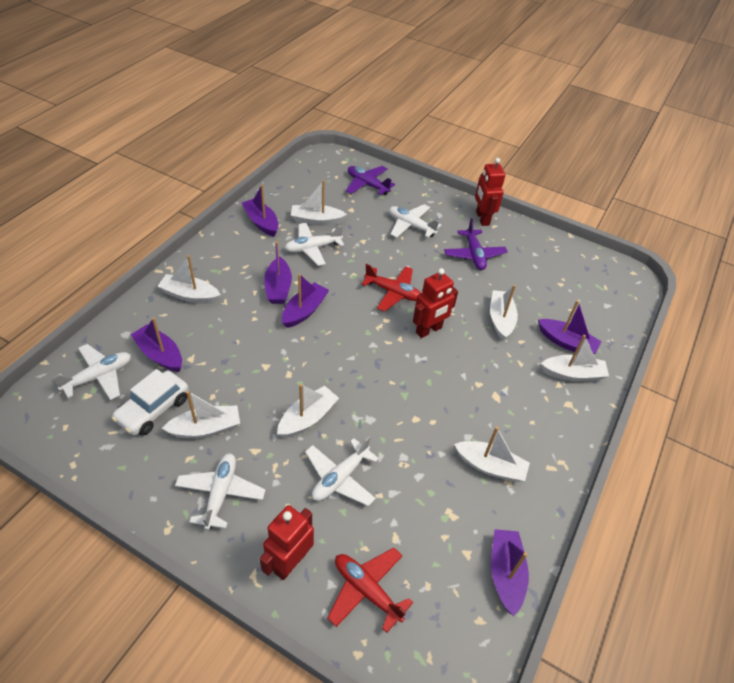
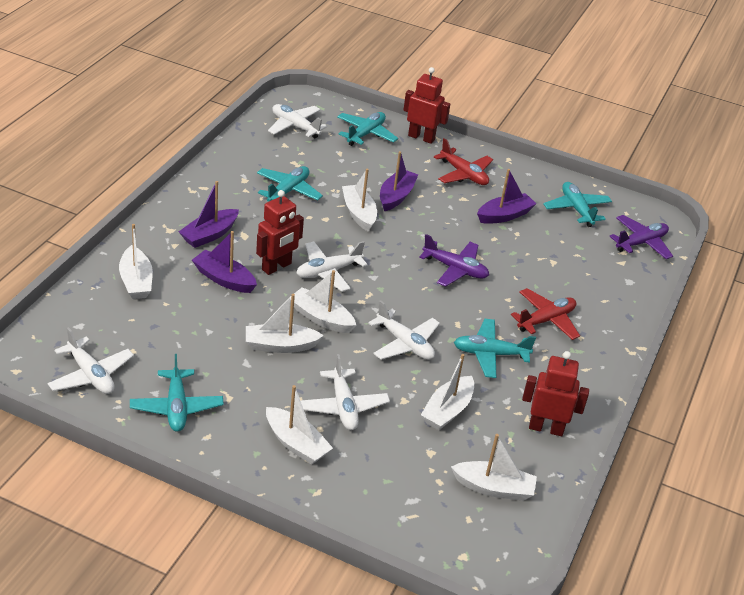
purple boat: [131,317,182,372] [242,184,278,237] [264,241,292,304] [282,274,329,328] [491,529,529,616] [538,300,602,354] = 6 -> [179,181,239,248] [192,231,257,293] [380,151,418,211] [477,169,536,224] = 4
turquoise plane: none = 0 -> [130,354,224,432] [257,166,323,202] [337,112,398,146] [454,319,536,378] [543,182,612,227] = 5
white car: [111,369,189,436] = 1 -> none = 0

